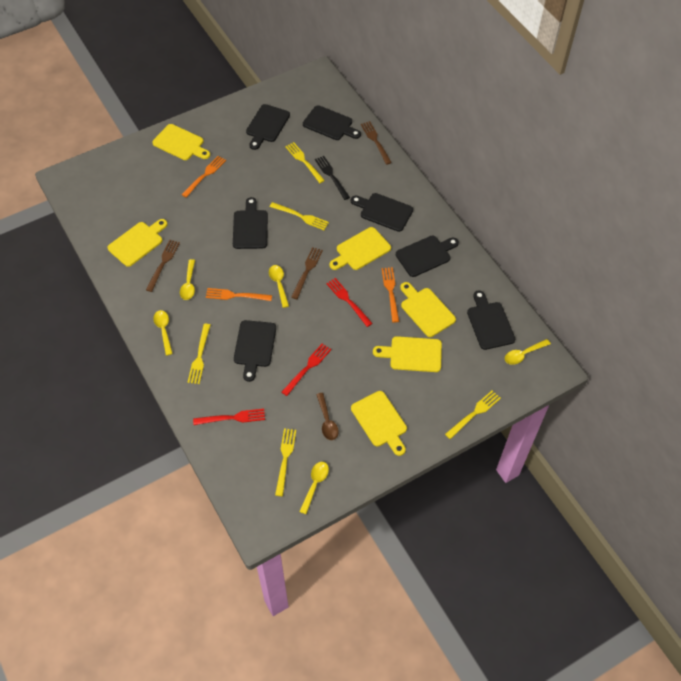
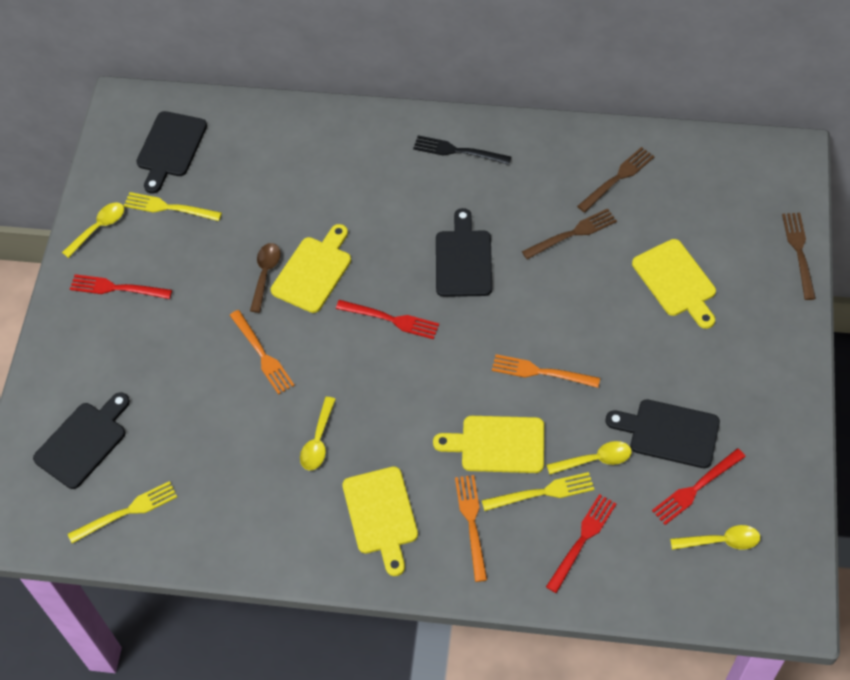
black cutting board: [233,197,268,249] [234,320,276,382] [246,104,290,150] [303,105,361,140] [351,193,413,232] [396,236,459,277] [467,290,515,350] = 7 -> [33,392,130,489] [136,111,207,194] [436,208,492,297] [606,399,720,468] = 4
red fork: [193,409,265,425] [282,343,331,396] [326,278,373,327] = 3 -> [70,274,172,299] [336,300,439,339] [546,494,617,593] [652,448,746,525] = 4
yellow cutting board: [107,219,168,267] [152,124,210,160] [330,227,391,270] [351,391,407,456] [373,336,442,372] [400,282,456,337] = 6 -> [271,224,351,313] [342,466,418,576] [433,416,544,473] [632,239,716,329] = 4
yellow fork: [188,324,210,384] [270,202,329,230] [275,428,296,496] [285,142,325,183] [445,391,501,439] = 5 -> [68,481,177,543] [124,192,222,221] [482,472,594,511] = 3
yellow spoon: [153,310,173,356] [180,259,195,300] [269,265,289,308] [299,462,329,514] [505,339,551,365] = 5 -> [62,202,124,258] [300,397,336,470] [547,441,632,475] [670,525,760,550] = 4

